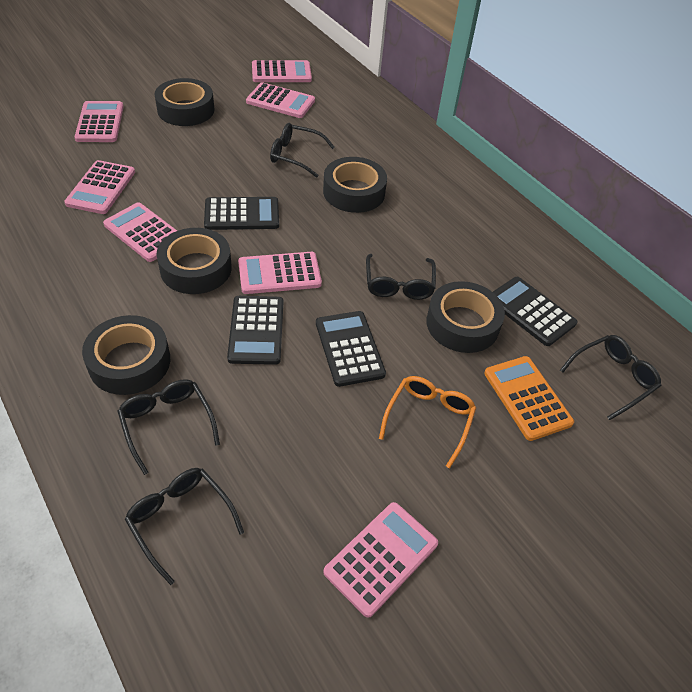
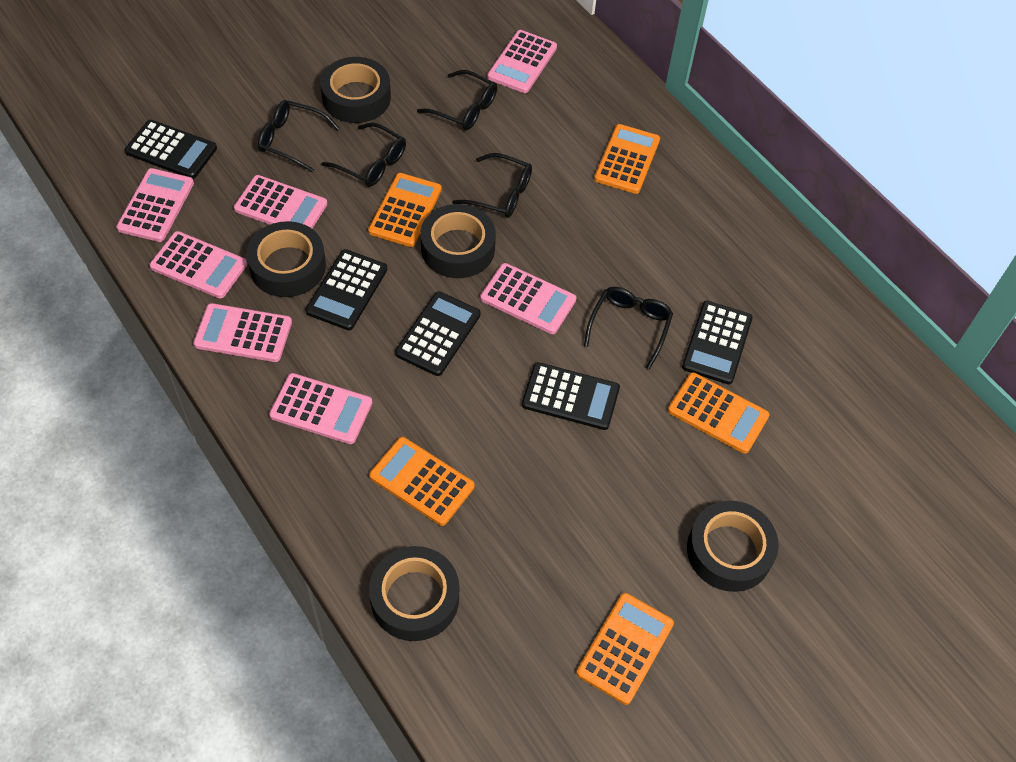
black calculator: [204,197,279,230] [227,296,283,365] [316,311,386,387] [493,277,577,346] = 4 -> [125,120,217,179] [306,249,387,330] [395,291,481,376] [522,362,620,430] [682,301,753,384] = 5
orange calculator: [484,356,574,441] = 1 -> [368,173,442,247] [369,437,475,526] [576,593,674,705] [594,124,660,194] [668,373,770,454] = 5
orange glasses: [379,376,476,468] = 1 -> none = 0

